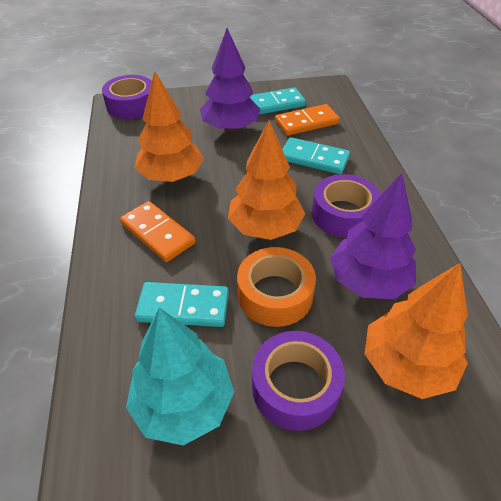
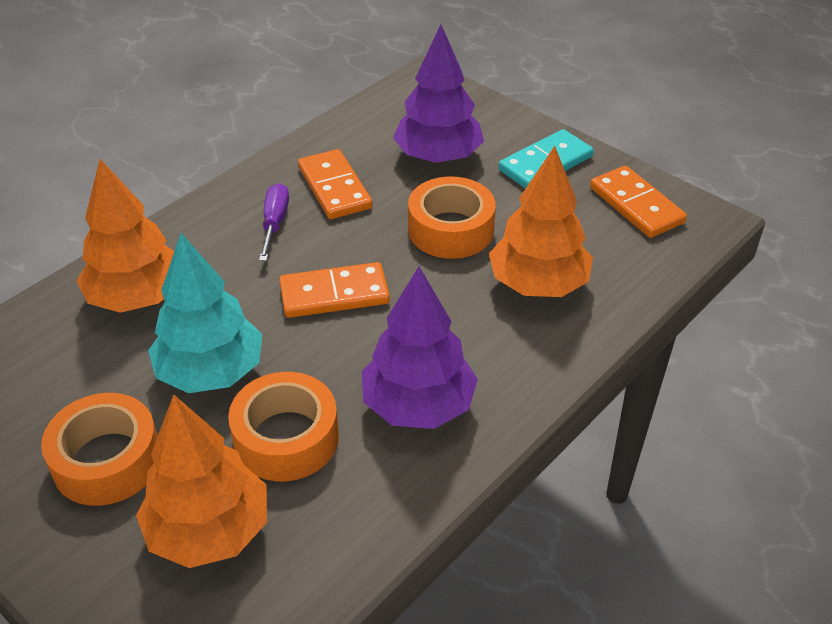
orange domino: [120,201,196,262] [275,104,340,136] = 2 -> [279,262,390,318] [298,149,372,219] [590,166,687,238] = 3
orange tape: [237,247,316,327] = 1 -> [41,393,158,506] [228,372,339,481] [408,176,496,259] = 3
purple screwdriver: none = 0 -> [259,183,289,261] = 1
purple tape: [102,75,152,119] [252,331,345,431] [312,174,381,238] = 3 -> none = 0
turquoise domino: [135,282,229,327] [250,87,306,115] [282,137,350,174] = 3 -> [498,129,594,189] = 1

